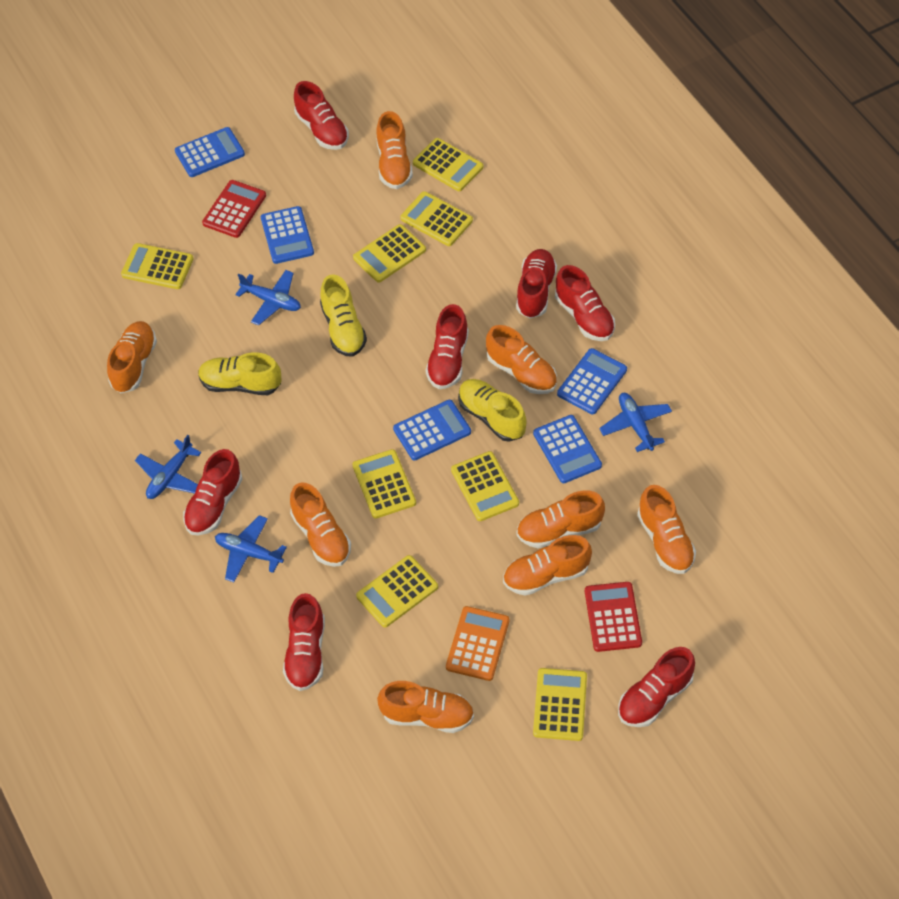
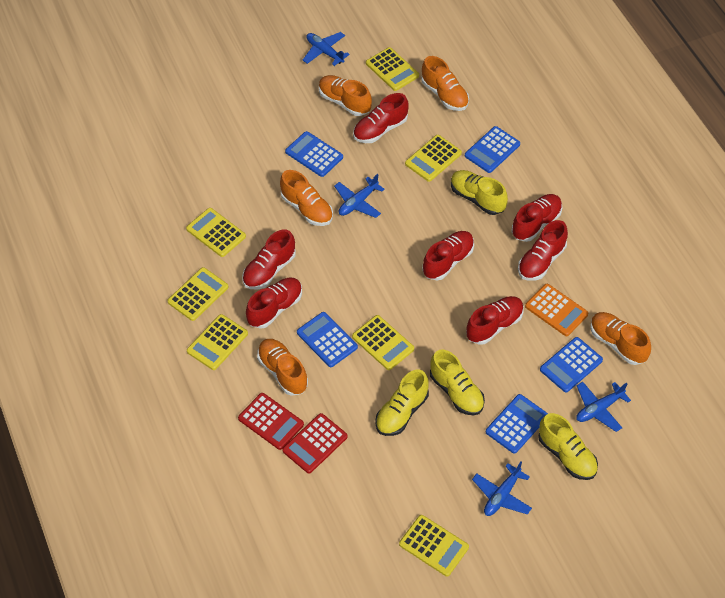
orange shoe: [107,321,157,393] [290,483,351,567] [376,111,413,189] [377,681,474,733] [486,325,557,394] [503,535,592,596] [516,490,605,548] [637,485,696,574] = 8 -> [257,339,308,396] [280,170,333,226] [319,75,372,116] [421,56,469,111] [590,312,651,365] = 5
yellow calculator: [121,243,194,289] [352,449,416,519] [353,224,426,283] [356,555,438,627] [400,191,473,246] [413,138,483,191] [451,451,519,521] [533,668,587,741] = 8 -> [167,267,228,321] [186,208,246,257] [187,314,248,370] [352,315,414,370] [366,47,419,91] [399,515,469,577] [405,135,462,182] = 7
yellow shoe: [198,352,282,395] [320,275,367,357] [458,379,527,442] = 3 -> [375,369,429,436] [430,350,485,416] [451,170,508,215] [538,413,598,480] = 4

